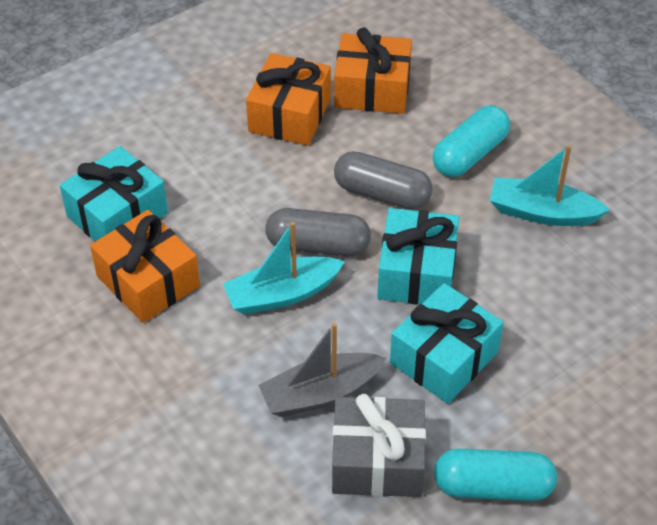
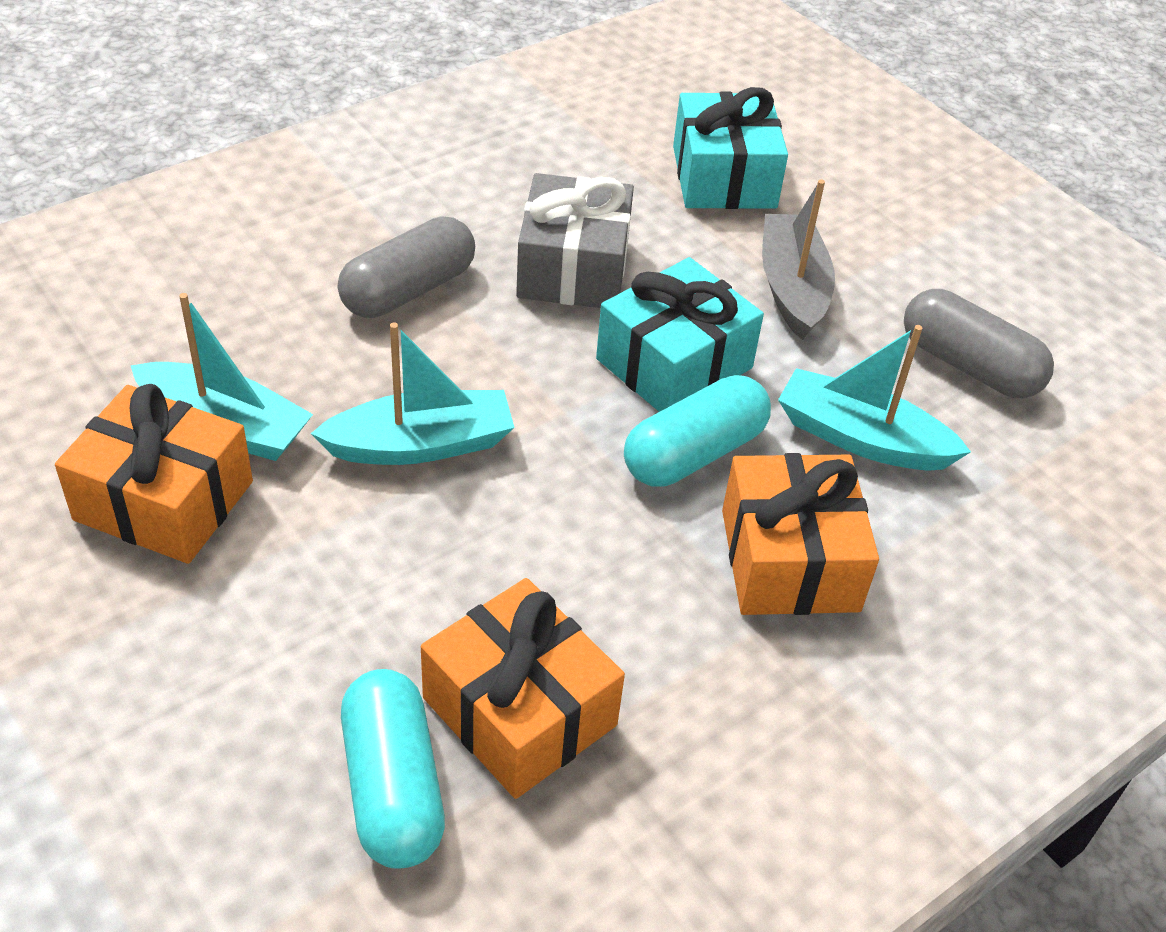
turquoise boat: [223,222,345,315] [490,145,610,226] = 2 -> [131,293,313,461] [311,323,515,465] [778,325,971,470] = 3
turquoise gift: [60,146,168,241] [377,208,459,305] [390,283,503,403] = 3 -> [596,257,764,412] [673,87,788,209] = 2

